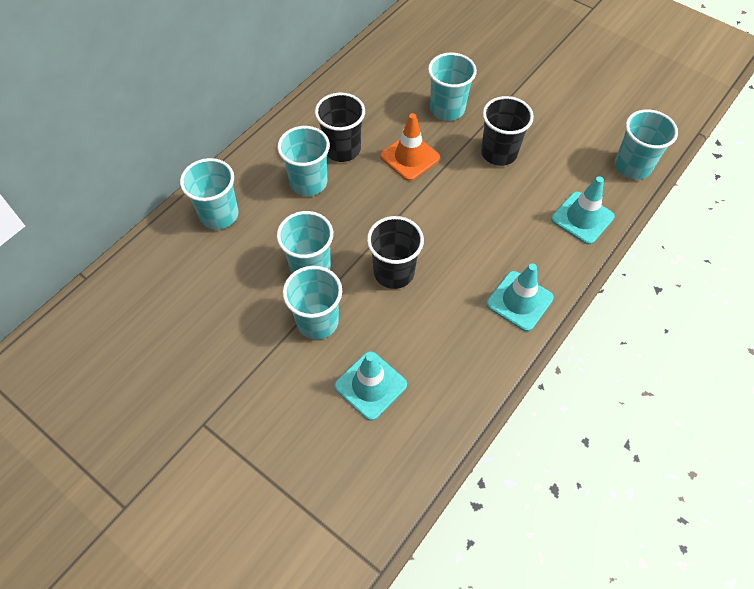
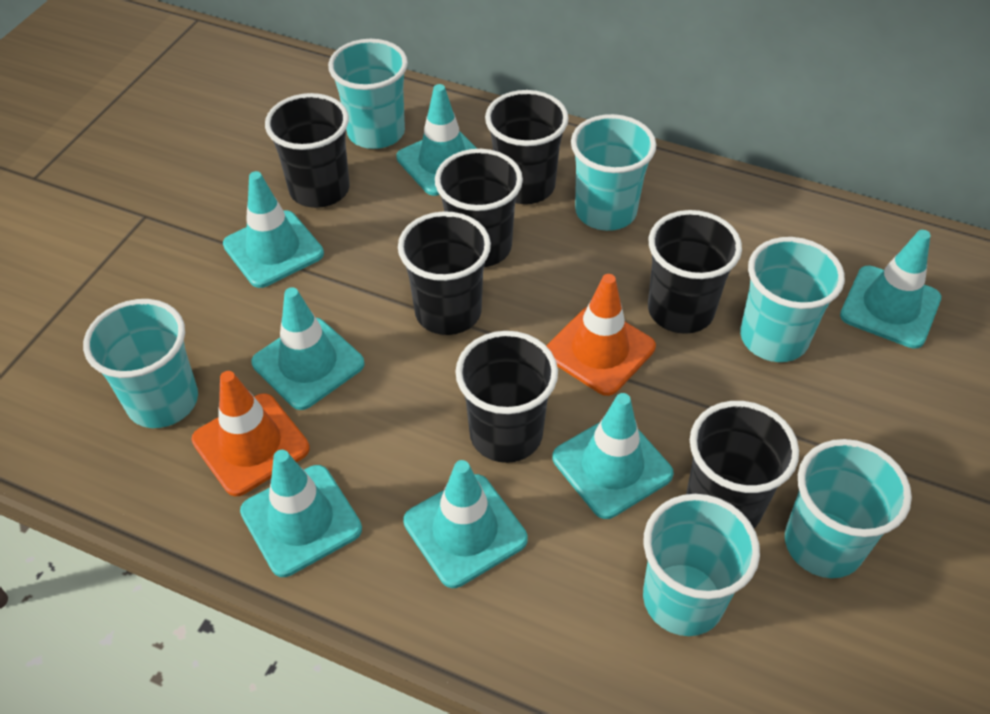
black cup: [315,93,365,162] [367,216,424,289] [481,96,534,166] = 3 -> [265,93,349,208] [398,211,491,335] [435,149,523,267] [456,331,558,463] [485,90,569,204] [648,210,742,334] [686,401,799,528] = 7
orange traffic cone: [380,113,440,181] = 1 -> [192,371,310,496] [547,274,656,396] = 2
turquoise traffic cone: [334,351,407,421] [486,263,554,331] [551,176,614,245] = 3 -> [223,171,324,288] [240,450,362,577] [251,287,365,410] [396,84,477,196] [403,460,528,588] [552,393,674,519] [840,230,941,349] = 7

